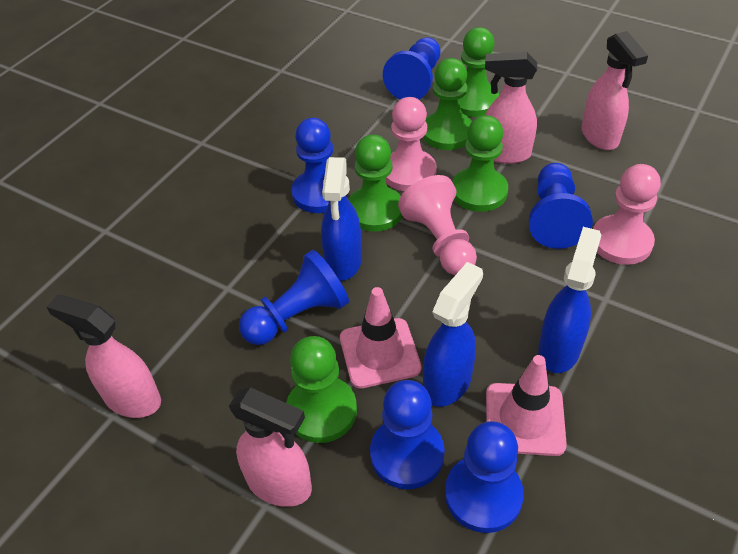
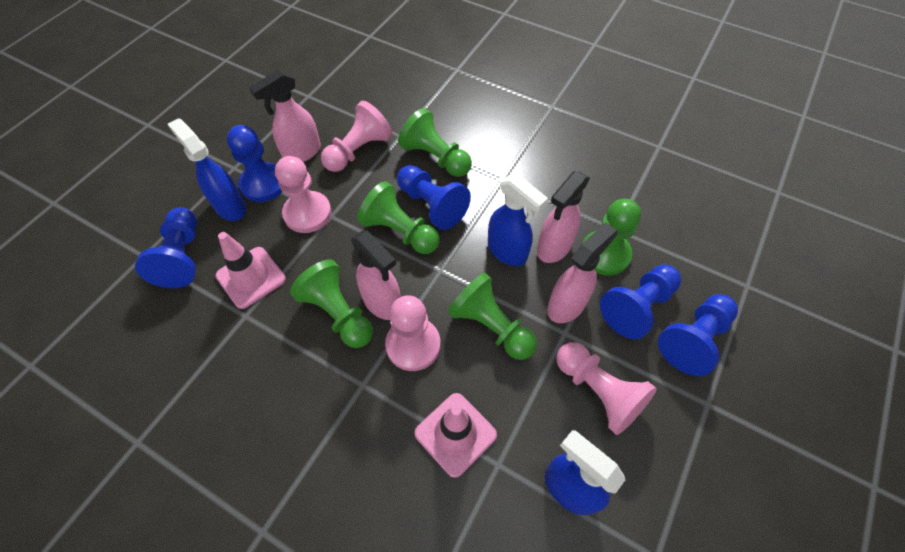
blue pawn: [239,250,349,345] [291,118,347,213] [370,380,445,489] [383,37,441,99] [445,421,524,533] [529,163,593,249] = 6 -> [135,208,197,288] [227,125,282,202] [397,165,471,230] [600,264,681,339] [658,294,738,376] = 5
pink pawn: [385,97,437,191] [398,175,477,275] [593,164,661,265] = 3 -> [275,156,331,233] [321,101,393,172] [385,296,441,371] [556,342,657,435] = 4

